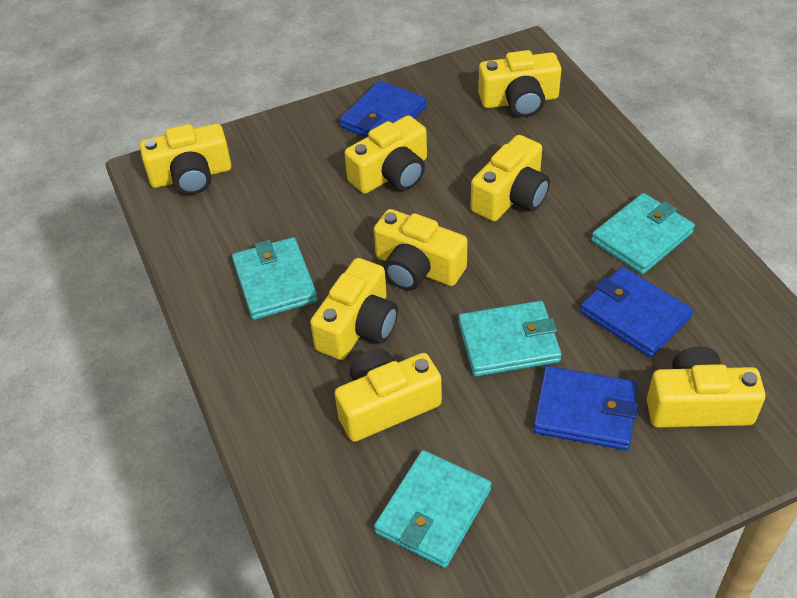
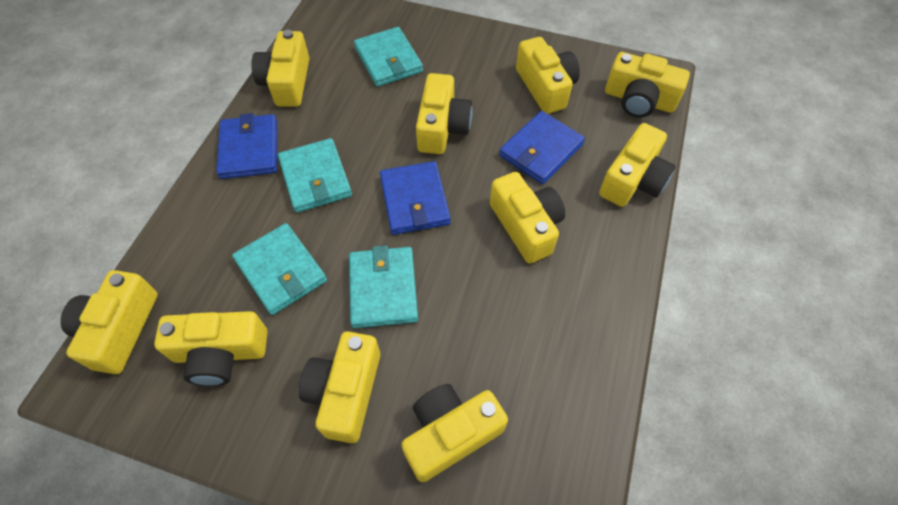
yellow camera: [140,124,232,195] [310,258,398,360] [335,349,442,442] [344,115,427,194] [374,209,467,291] [471,135,550,221] [478,50,561,117] [647,347,765,428] = 8 -> [61,270,158,374] [154,311,267,386] [251,30,309,107] [299,331,380,443] [401,384,508,482] [416,73,472,154] [490,172,565,264] [516,37,580,114] [599,123,676,207] [605,52,690,118] = 10

